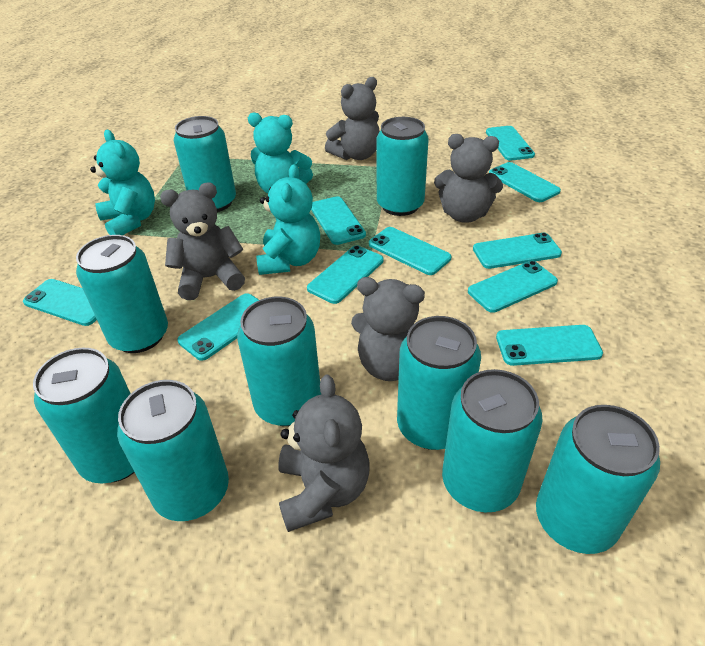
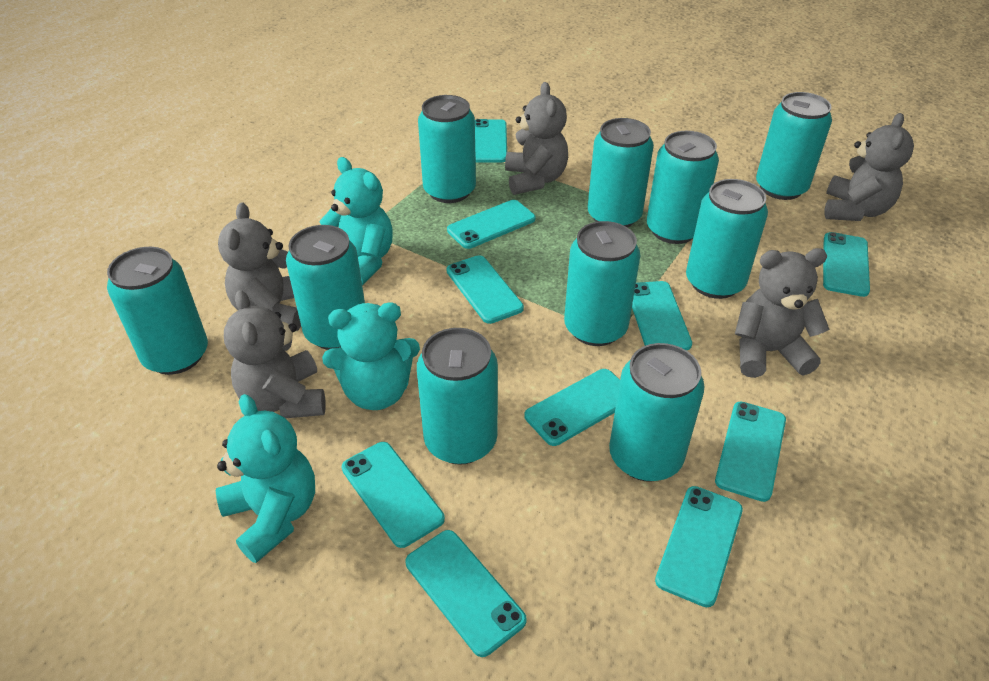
turquoise can: [33,348,135,484] [76,235,168,353] [117,380,229,521] [174,116,236,212] [237,297,321,426] [377,117,429,216] [397,316,481,450] [442,369,543,512] [536,405,660,554] = 9 -> [107,247,208,375] [286,225,365,350] [417,328,498,465] [418,95,476,203] [564,221,640,346] [588,118,654,228] [609,343,705,482] [647,131,719,244] [686,179,768,299] [756,92,832,200] = 10

